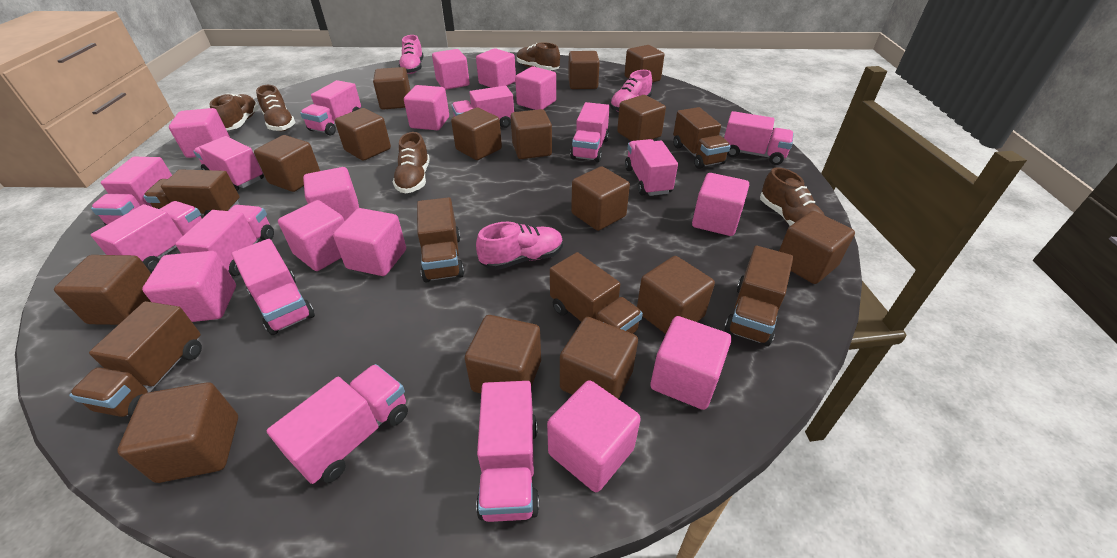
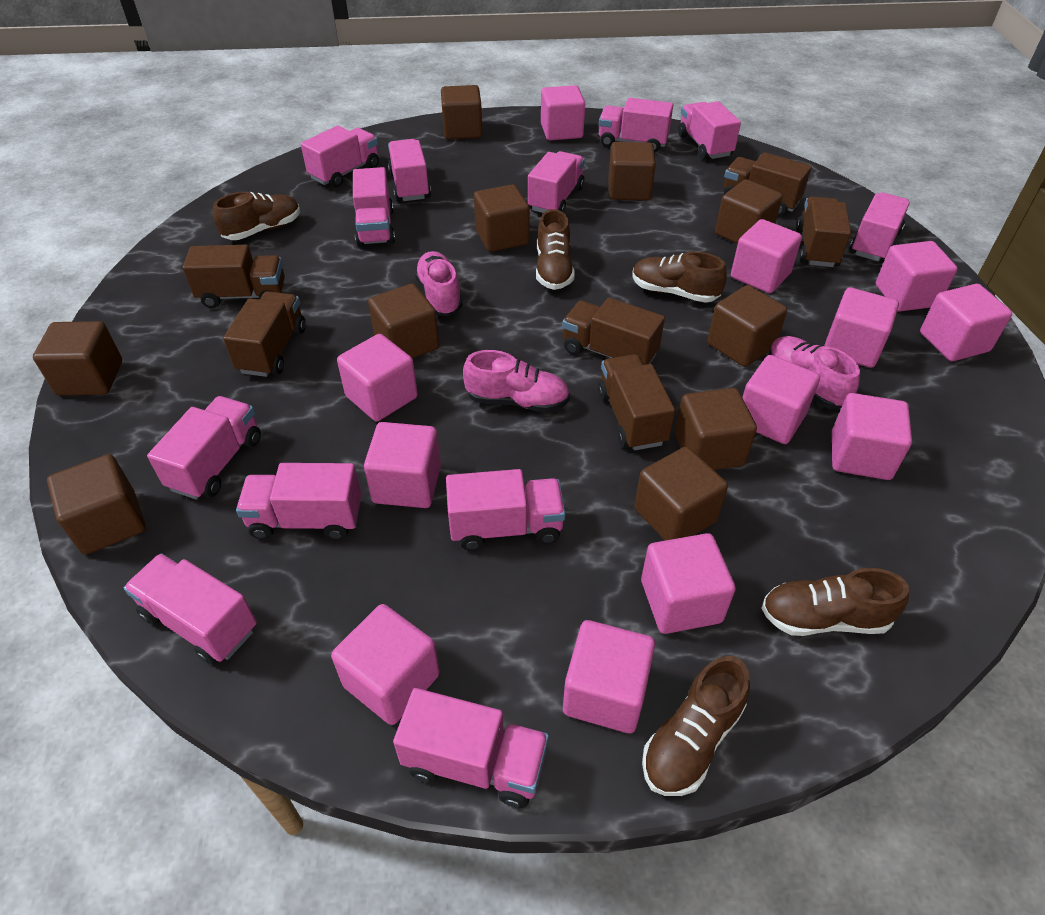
brown cube: [54,255,151,325] [117,382,238,483] [254,135,320,192] [335,108,391,161] [373,67,410,109] [451,108,502,160] [465,315,541,393] [511,109,552,159] [560,317,638,399] [568,51,600,89] [571,166,630,231] [617,95,666,141] [625,45,664,82] [637,256,715,334] [779,211,855,284] = 15 -> [33,321,122,396] [47,454,146,555] [368,284,439,358] [441,85,482,139] [474,184,530,252] [608,142,656,201] [634,447,728,541] [675,388,757,470] [707,285,787,367] [715,179,783,244] = 10

